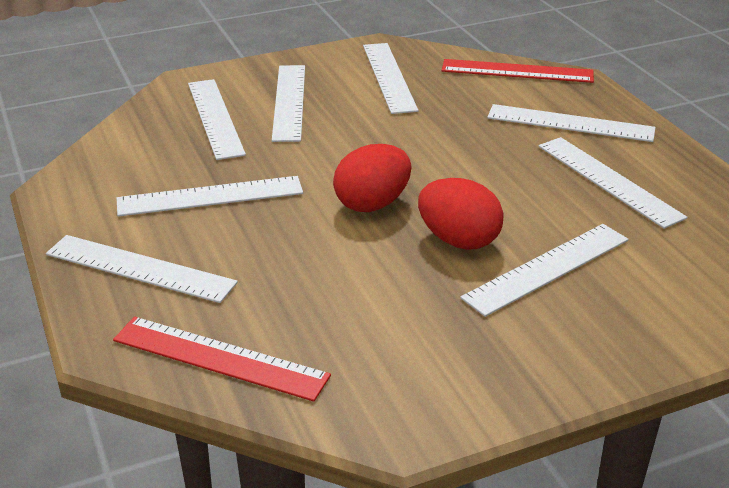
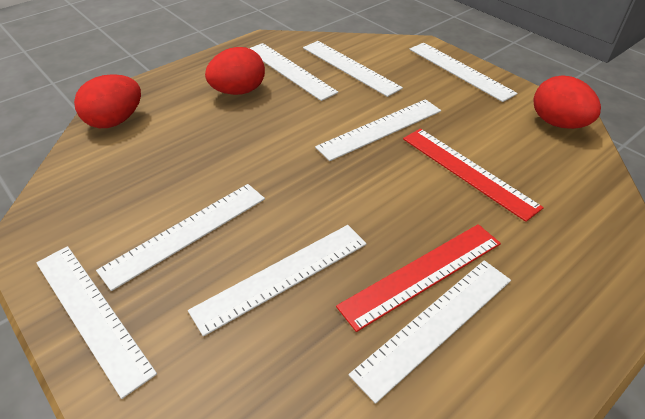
red egg: [333,144,411,212] [418,178,504,250] = 2 -> [74,74,141,128] [205,47,265,95] [533,75,601,129] = 3

